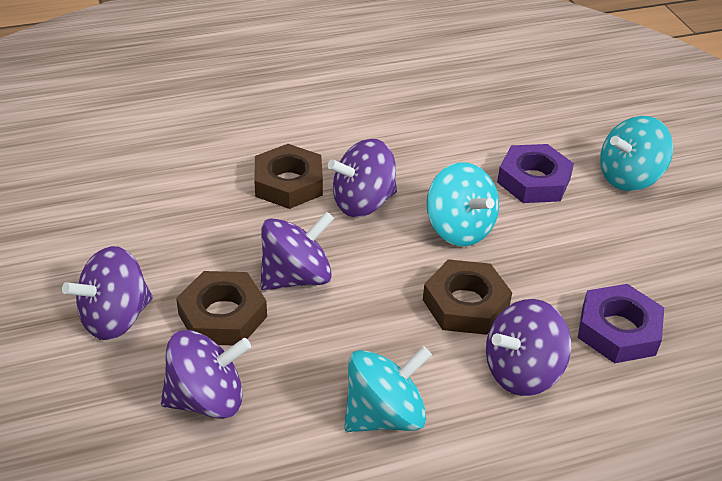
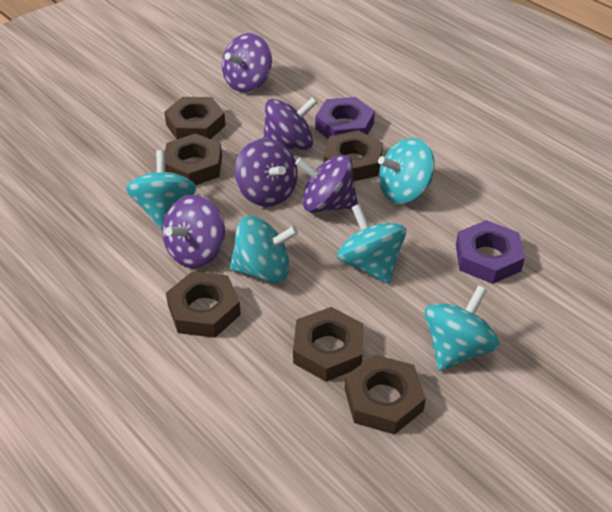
brown nut: [176,271,267,345] [254,144,323,209] [423,259,512,335] = 3 -> [164,97,226,140] [165,133,222,185] [166,271,241,338] [293,307,364,382] [324,130,383,181] [345,354,426,435] = 6
turquoise spinning top: [344,346,432,432] [427,162,499,246] [600,116,673,191] = 3 -> [126,150,197,230] [229,216,298,283] [337,204,406,284] [378,138,435,204] [424,285,499,371] = 5

